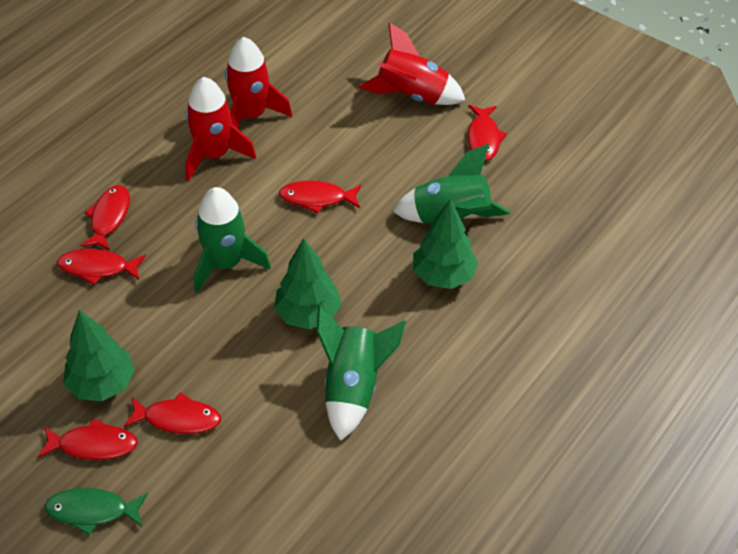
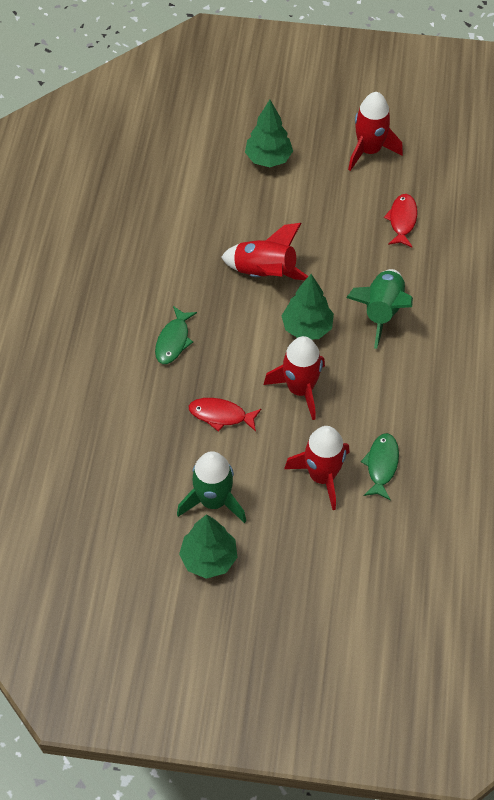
green fish: [44,488,148,535] = 1 -> [155,306,197,364] [361,433,399,501] = 2
green rocket: [194,187,271,293] [316,306,406,441] [393,144,510,223] = 3 -> [177,451,246,523] [346,269,413,349] = 2
red fish: [38,418,138,460] [57,249,146,285] [80,185,130,251] [124,392,221,434] [279,181,361,213] [468,105,507,161] = 6 -> [189,398,261,432] [384,194,417,247] = 2
red rocket: [185,77,256,181] [225,37,292,128] [359,22,465,105] = 3 -> [221,223,308,280] [264,336,325,420] [284,426,349,510] [348,92,403,171] = 4

